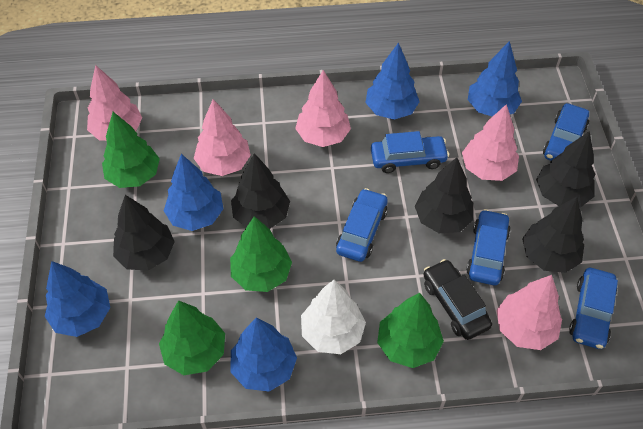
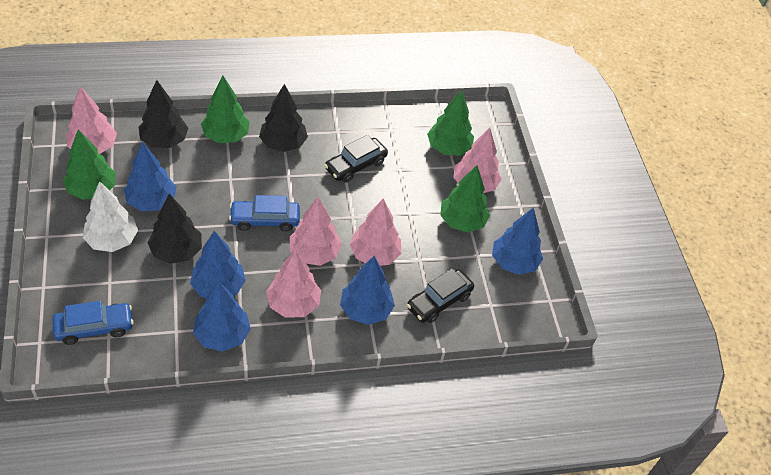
black car: [423,259,492,340] = 1 -> [324,135,388,183] [407,269,474,323] = 2
black tree: [113,195,175,271] [231,153,290,229] [415,157,474,233] [522,197,584,273] [536,131,595,207] = 5 -> [138,80,188,148] [148,194,202,264] [259,84,308,152] = 3
blue car: [336,188,388,262] [371,131,449,173] [466,209,511,285] [543,103,589,161] [569,268,618,349] = 5 -> [52,301,134,345] [229,195,300,232] = 2

